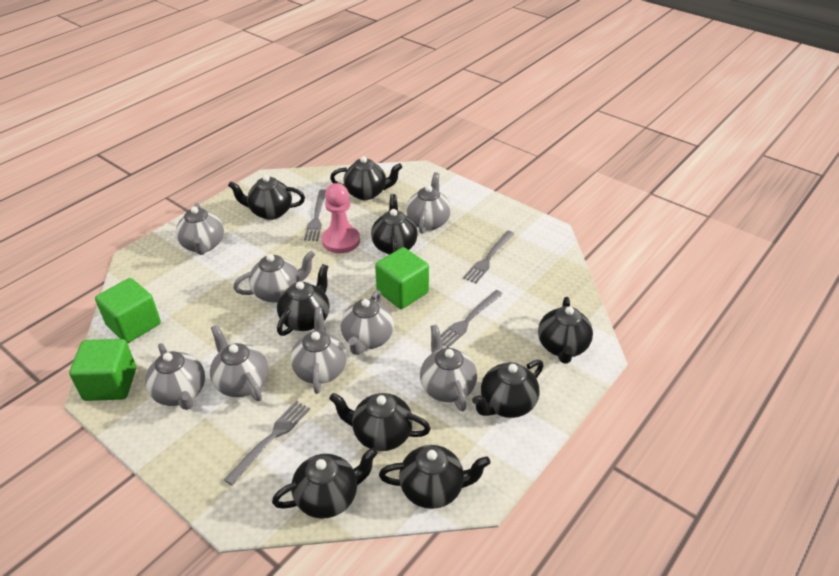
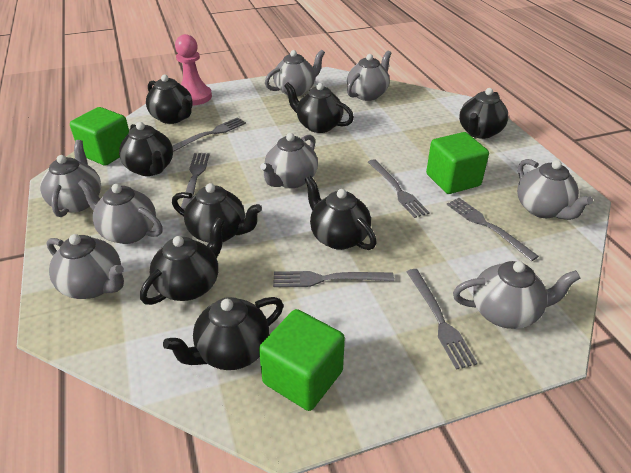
black teapot: [228,175,305,220] [272,447,378,519] [277,264,329,336] [329,393,431,451] [330,156,402,200] [371,194,418,255] [379,445,491,509] [472,360,544,418] [538,297,593,364] = 9 -> [119,122,173,176] [140,217,225,305] [146,74,193,124] [163,297,283,370] [172,183,262,243] [284,82,354,133] [305,176,377,250] [459,88,508,139] = 8
grey fork: [224,401,310,486] [304,189,326,241] [441,290,503,348] [463,231,514,283] = 4 -> [172,117,246,152] [181,153,210,210] [273,271,394,287] [368,159,430,218] [407,269,478,370] [447,198,539,261] = 6

